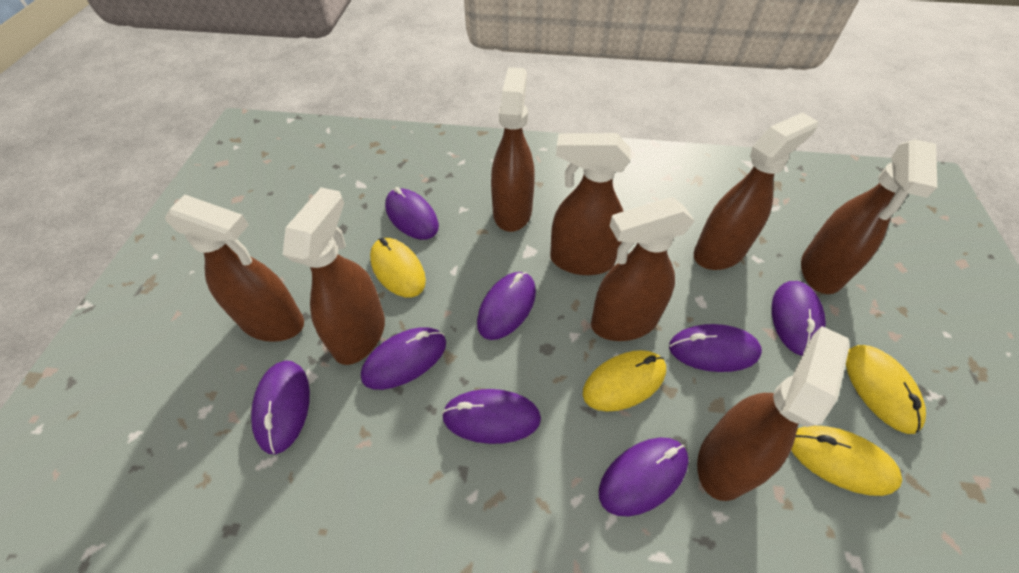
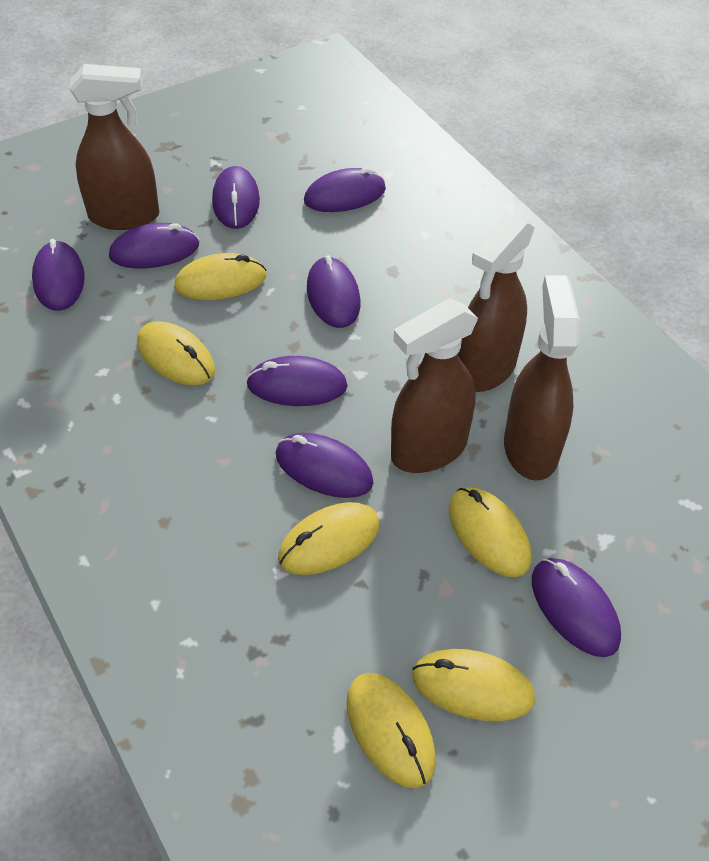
brown spray bottle: [165,194,304,342] [283,188,385,365] [491,67,535,232] [550,133,631,275] [591,197,695,341] [694,113,818,270] [697,326,850,501] [801,139,937,294] = 8 -> [69,64,159,230] [391,298,478,473] [458,215,535,392] [504,275,580,481] = 4
yellow mouse: [370,238,426,298] [583,350,666,412] [791,426,902,496] [846,345,926,434] = 4 -> [137,321,215,386] [174,253,266,300] [278,502,380,575] [347,673,436,788] [412,649,535,721] [449,487,531,577] = 6

